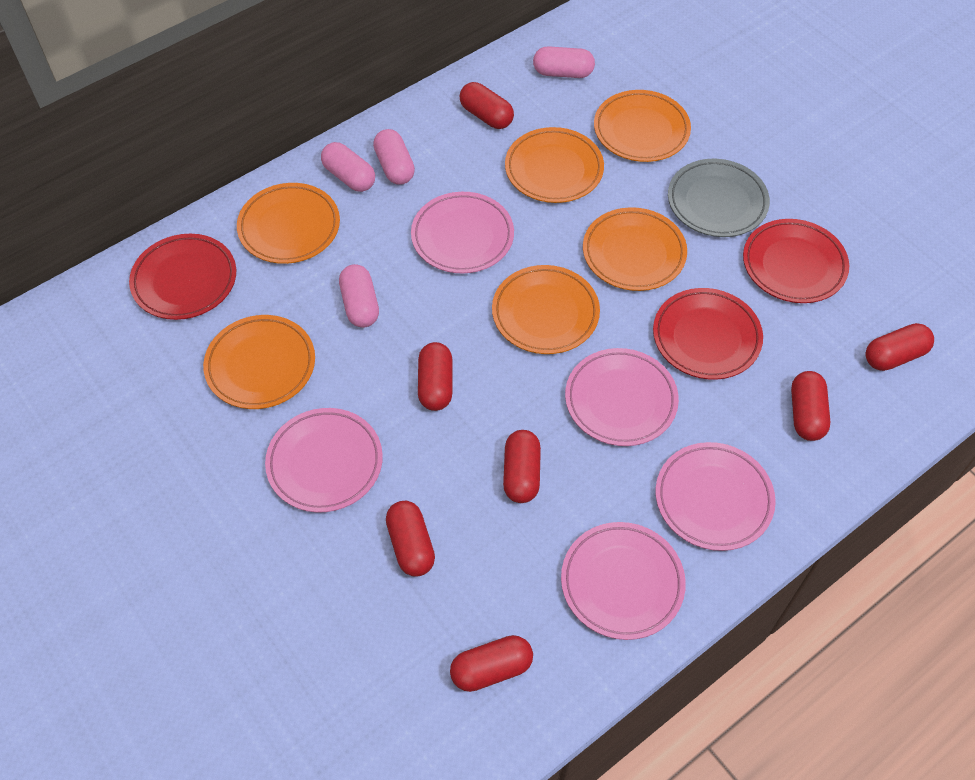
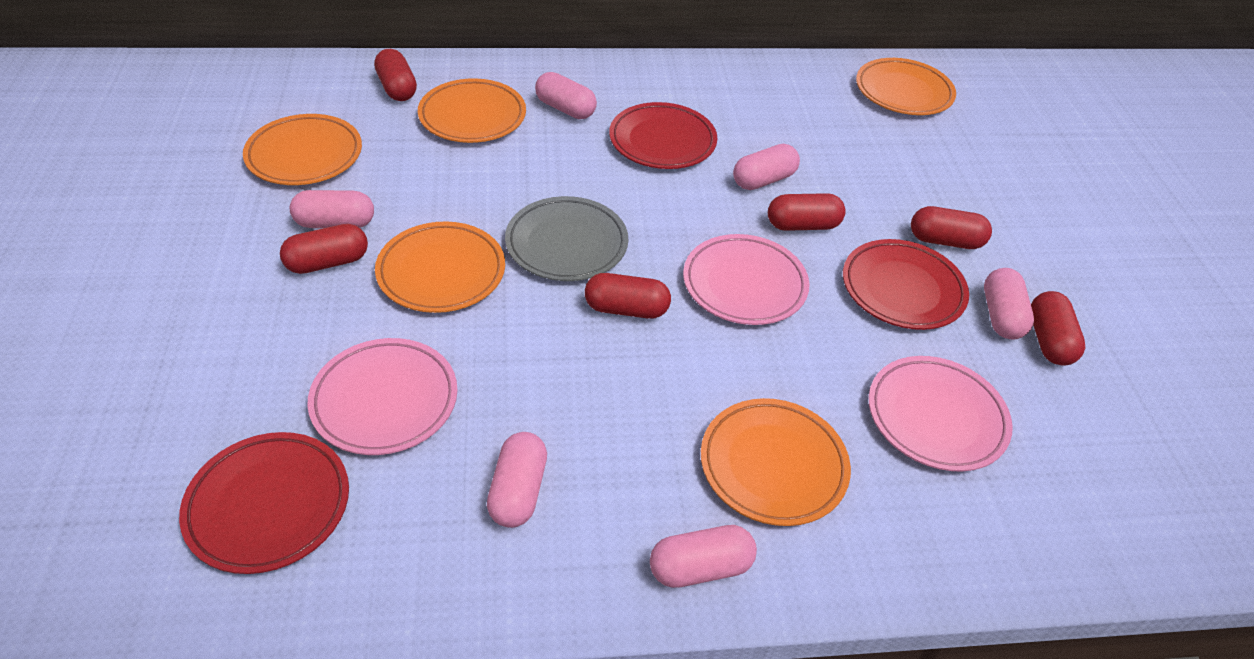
orange plate: [203,315,315,409] [237,183,340,264] [492,265,600,354] [505,127,604,203] [583,207,687,291] [594,90,691,162] = 6 -> [243,114,362,185] [375,221,505,313] [418,78,526,143] [701,398,851,526] [856,58,956,115] = 5
pink capsule: [321,142,375,192] [339,264,379,328] [373,129,415,185] [533,46,595,78] = 4 -> [290,190,374,228] [487,432,547,528] [535,72,597,119] [650,525,757,588] [733,144,800,190] [984,268,1034,339] = 6
pink plate: [265,408,383,513] [411,192,514,274] [561,522,686,640] [565,348,679,446] [656,442,776,551] = 5 -> [307,338,458,455] [683,234,810,325] [869,356,1013,472] = 3
red capsule: [386,501,435,576] [418,342,453,411] [450,635,533,692] [460,82,514,129] [503,430,541,503] [791,371,830,441] [866,323,934,371] = 7 -> [280,224,368,274] [374,49,417,101] [585,273,671,319] [768,193,846,231] [911,206,992,249] [1031,291,1086,366] = 6

